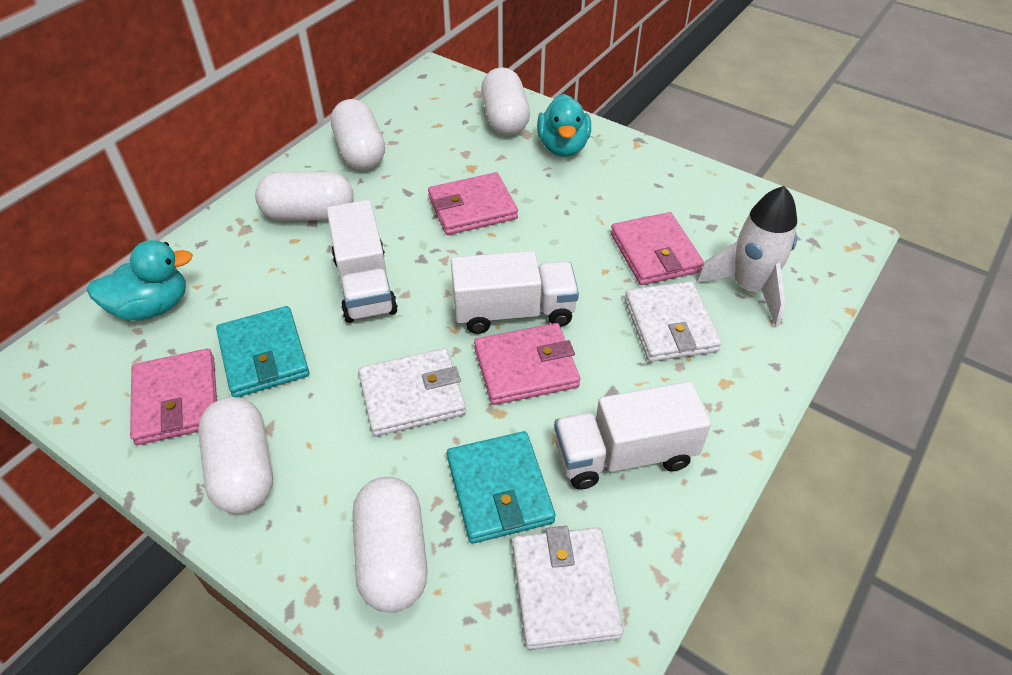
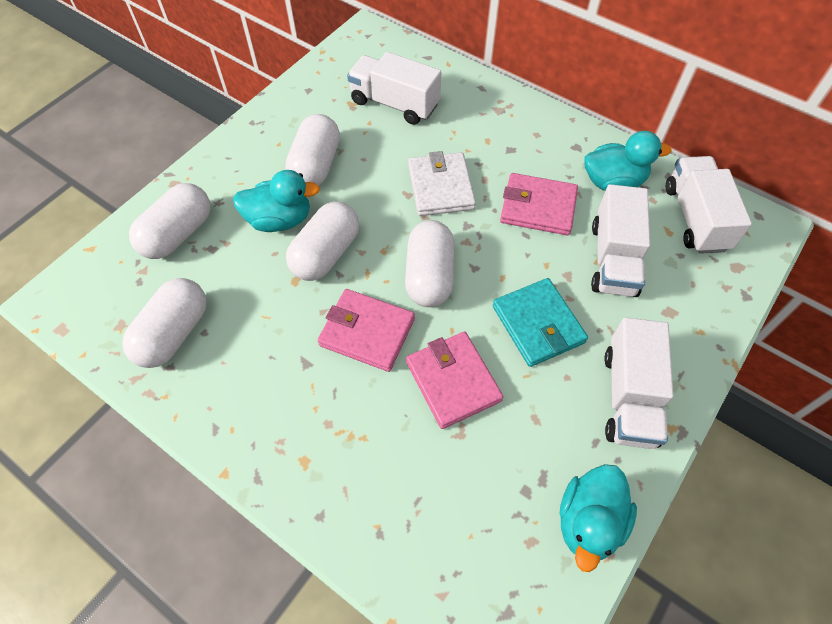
pink wallet: [130,348,217,445] [428,172,518,235] [474,323,580,405] [611,212,704,285] = 4 -> [318,289,415,372] [406,332,503,429] [500,173,578,235] = 3
turquoise duck: [87,240,193,321] [537,94,591,157] = 2 -> [233,170,320,232] [560,464,637,572] [584,131,672,191] = 3
turquoise wallet: [216,306,310,397] [447,431,555,544] = 2 -> [493,278,588,367] = 1
white rocket: [696,186,797,327] = 1 -> none = 0
white truck: [327,200,398,323] [451,251,579,334] [554,381,711,490] = 3 -> [347,52,441,125] [591,184,650,297] [604,317,674,449] [666,156,752,254] = 4
white wallet: [358,348,466,437] [512,526,623,650] [624,281,722,362] = 3 -> [408,151,476,216] = 1

